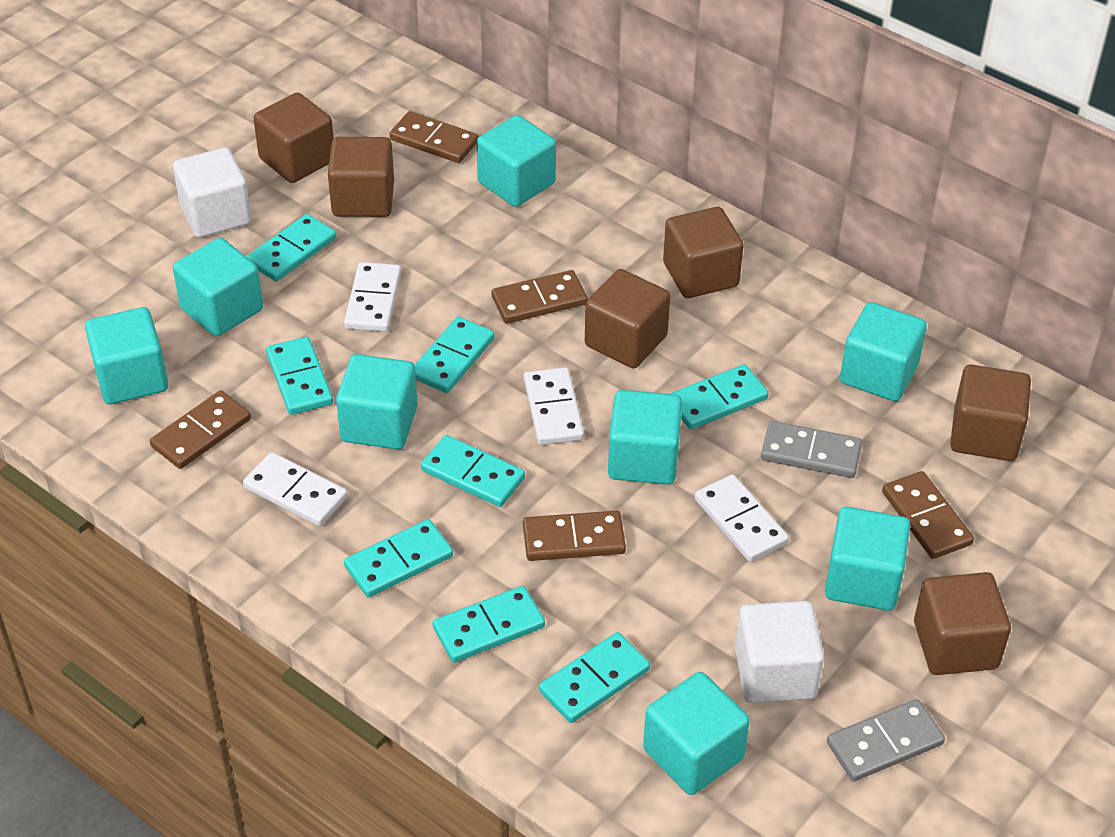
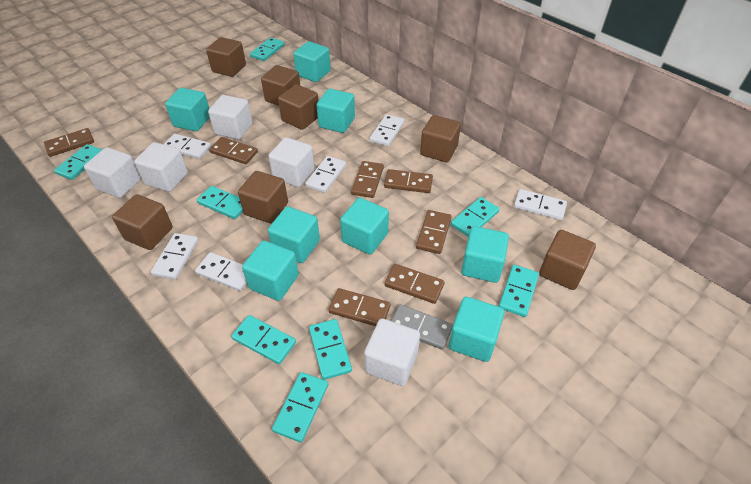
brown cube: [253,92,334,183] [328,137,394,217] [585,269,670,368] [663,207,744,298] [914,572,1011,675] [950,364,1031,461] = 6 -> [112,194,173,250] [206,37,246,77] [238,171,288,223] [261,65,300,106] [278,84,319,130] [420,115,461,162] [539,230,596,290] = 7
brown domino: [150,390,251,469] [390,111,478,163] [492,270,588,324] [523,511,626,561] [882,471,974,559] = 5 -> [44,128,94,157] [209,137,258,164] [328,288,390,326] [351,161,384,198] [384,169,433,193] [384,264,444,304] [416,210,451,254] = 7
grey domino: [761,421,862,478] [827,699,945,781] = 2 -> [391,304,453,350] = 1
white cube: [173,147,252,238] [735,601,824,703] = 2 -> [84,147,141,198] [134,142,188,192] [208,95,253,139] [268,137,315,187] [364,319,420,386] = 5
white domino: [243,452,348,526] [344,262,401,332] [524,367,584,445] [695,474,789,562] = 4 -> [151,233,198,280] [164,134,211,159] [195,252,247,291] [305,156,346,193] [370,114,405,146] [514,189,567,220] = 6

